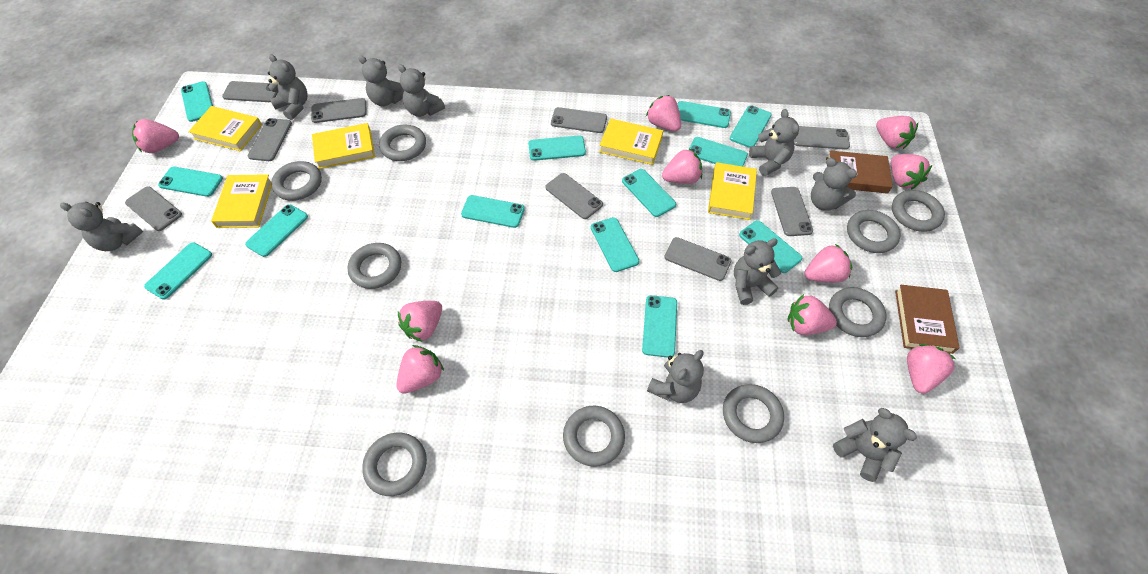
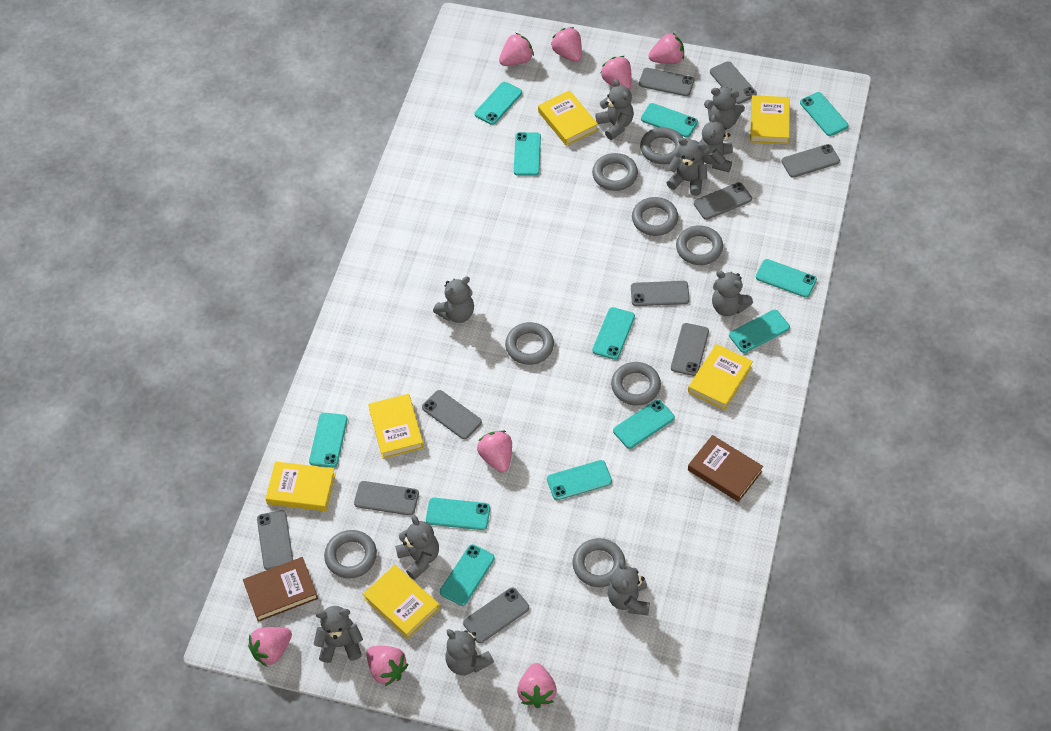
grey phone: [125,186,182,231] [222,81,279,102] [248,118,292,161] [311,98,366,123] [545,173,603,219] [551,107,607,133] [664,237,732,281] [771,187,813,236] [793,126,850,150] = 9 -> [257,510,293,570] [354,481,419,516] [422,390,482,439] [463,587,529,643] [631,281,690,306] [639,68,694,96] [671,323,709,376] [694,182,752,220] [710,61,757,104] [781,144,840,178] = 10
grey ring: [271,161,322,201] [347,243,401,289] [362,433,427,496] [379,125,426,161] [563,406,625,467] [723,384,784,443] [829,287,886,337] [847,210,900,253] [892,190,945,232] = 9 -> [324,530,377,578] [505,322,554,365] [573,538,625,587] [592,153,638,191] [611,362,661,406] [632,197,678,236] [640,127,683,164] [676,225,723,265] = 8
grey teddy bear: [60,202,143,251] [268,54,308,120] [358,56,404,106] [398,64,445,117] [647,350,704,403] [734,238,781,305] [749,109,799,176] [811,158,857,210] [833,408,917,482] = 9 -> [313,606,363,663] [395,515,439,580] [433,277,474,323] [445,629,494,675] [595,79,634,140] [608,559,650,616] [667,138,707,196] [699,114,733,172] [704,87,745,130] [712,270,753,316] = 10
pink strawberry: [132,119,179,153] [396,345,444,394] [398,301,442,342] [646,95,681,131] [662,149,702,184] [787,294,837,335] [805,244,852,283] [876,116,918,149] [891,154,932,190] [907,344,955,394] = 10 -> [248,627,292,666] [366,646,408,686] [477,431,512,473] [499,33,534,66] [517,663,557,708] [551,27,582,62] [601,56,632,89] [648,33,684,64] = 8
turquoise phone: [144,242,212,299] [158,167,223,197] [181,81,213,122] [245,204,308,257] [461,195,525,228] [528,135,586,161] [591,217,639,272] [622,169,676,217] [642,295,677,358] [677,101,731,128] [689,137,748,167] [730,106,772,148] [739,220,802,273] = 13 -> [309,413,348,468] [426,498,490,530] [440,544,495,606] [474,82,522,125] [514,132,541,176] [547,460,612,500] [592,307,635,360] [613,400,675,449] [641,103,698,138] [729,310,790,353] [756,259,817,298] [800,92,849,136] = 12
yellow book: [188,106,262,151] [211,174,272,228] [312,123,375,169] [599,118,663,165] [708,162,757,220] = 5 -> [265,461,336,511] [363,565,440,639] [368,394,424,459] [538,90,598,146] [688,344,753,410] [750,95,790,144] = 6

